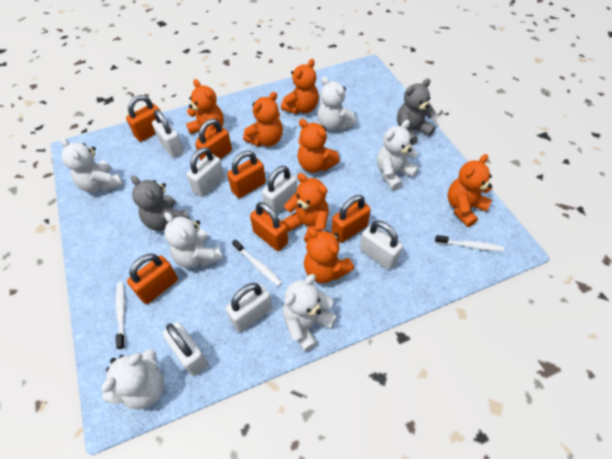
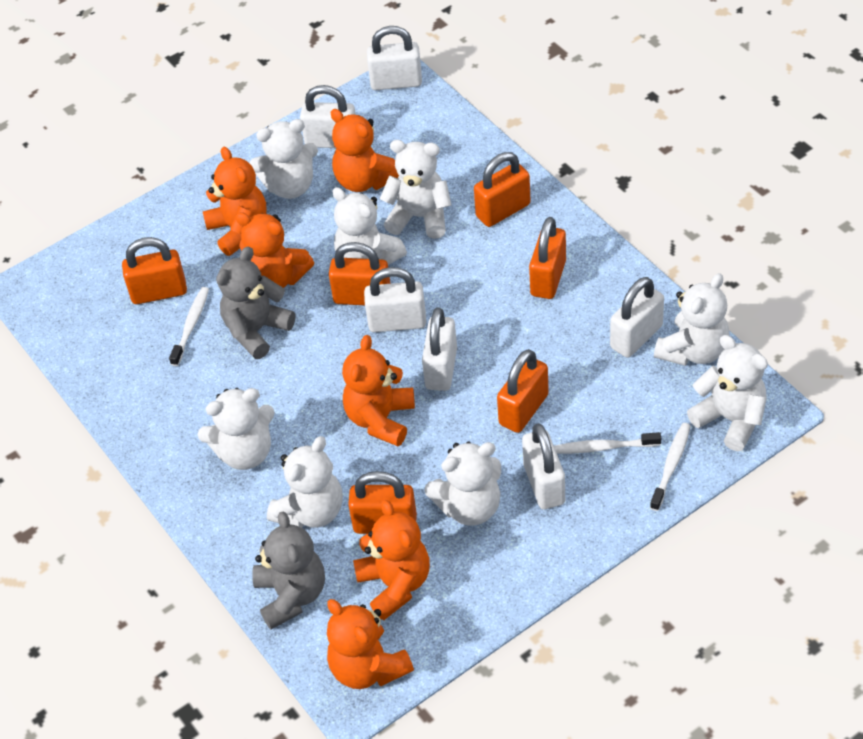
orange teddy bear: [186,79,224,140] [243,92,283,146] [281,59,319,114] [282,173,329,243] [297,119,340,173] [304,228,354,283] [447,154,492,227] = 7 -> [203,147,267,256] [235,212,314,288] [327,599,414,689] [331,109,399,192] [342,335,415,446] [353,500,430,620] = 6
white teddy bear: [60,138,123,193] [101,349,164,410] [164,212,223,268] [283,274,337,352] [317,76,357,131] [377,120,419,190] = 6 -> [198,388,275,470] [249,119,318,199] [267,436,343,528] [332,187,407,265] [380,140,452,239] [424,442,501,526] [654,273,730,366] [687,335,768,451] = 8

